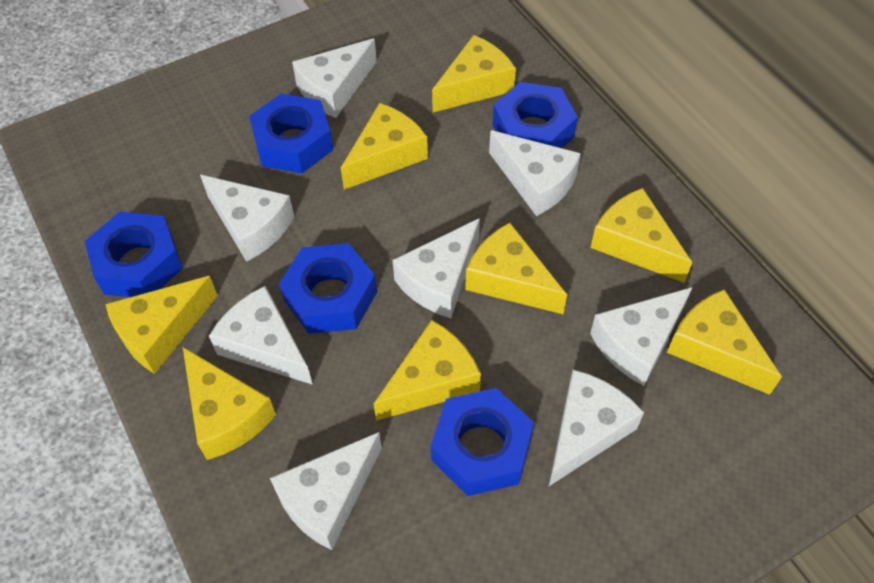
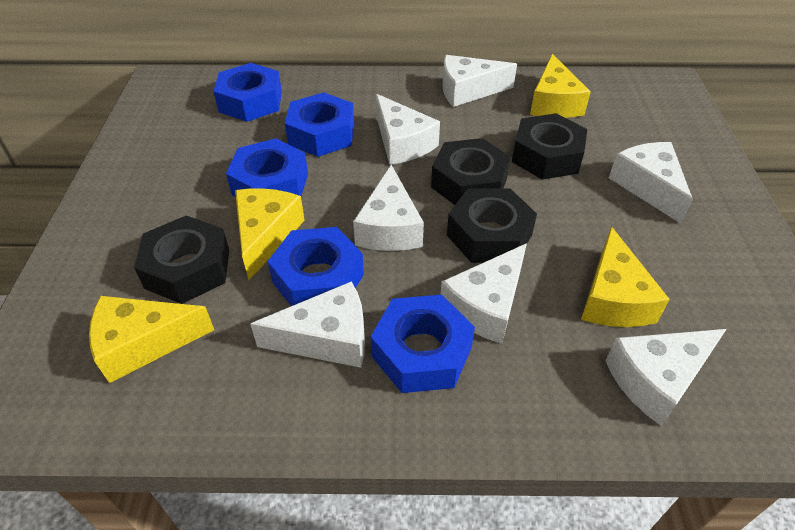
black nut: none = 0 -> [134,215,229,304] [431,138,511,205] [447,188,537,263] [512,113,587,180] = 4
white cheese: [200,175,294,262] [209,286,313,385] [270,432,382,550] [292,38,377,118] [393,218,480,318] [489,130,581,216] [549,370,644,486] [590,287,693,386] = 8 -> [250,281,365,368] [353,165,424,251] [376,94,440,165] [441,243,527,344] [442,55,517,107] [605,329,726,426] [609,142,693,224] = 7
yellow cheese: [105,276,218,374] [183,347,276,460] [341,103,428,190] [374,320,481,421] [432,35,516,112] [465,222,567,314] [591,188,693,283] [667,289,782,395] = 8 -> [89,296,214,383] [235,188,305,280] [530,54,591,118] [581,227,670,327] = 4

